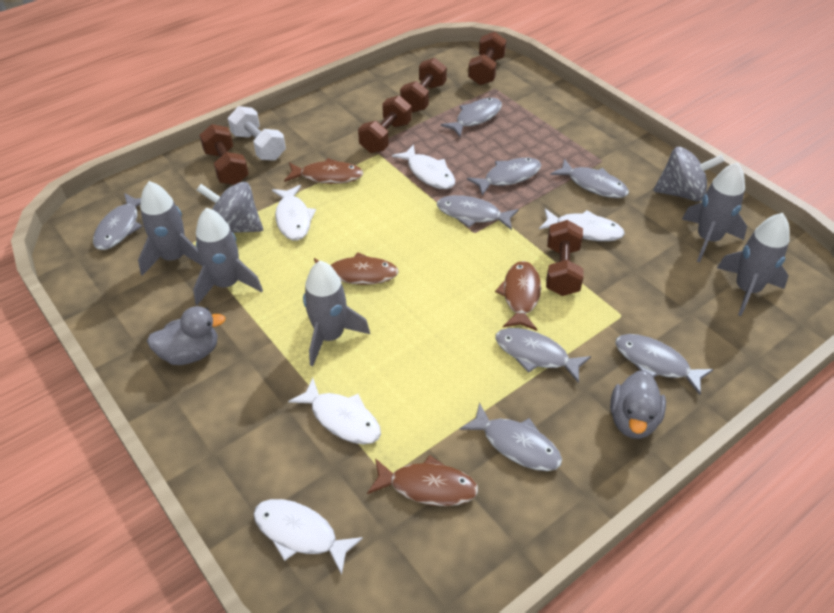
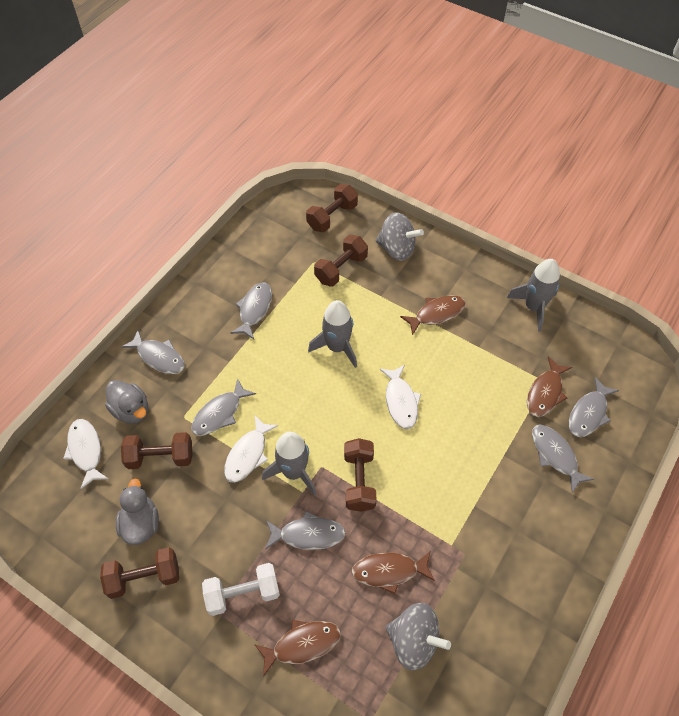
grey fish: [93,193,143,250] [437,195,519,230] [441,98,502,137] [459,402,562,471] [467,158,541,196] [495,328,591,383] [550,159,629,198] [615,334,714,395] = 8 -> [121,330,185,374] [191,378,256,436] [230,283,272,339] [265,511,345,550] [532,424,594,492] [569,377,619,437] = 6
grey rocket: [138,181,203,276] [193,208,263,305] [303,261,370,366] [682,162,747,262] [717,213,790,316] = 5 -> [262,432,316,496] [308,300,357,368] [507,259,560,331] = 3
white fish: [254,499,363,575] [272,185,316,241] [288,378,381,444] [392,144,455,189] [539,208,625,241] = 5 -> [63,419,108,489] [224,416,278,483] [380,365,421,429] = 3

